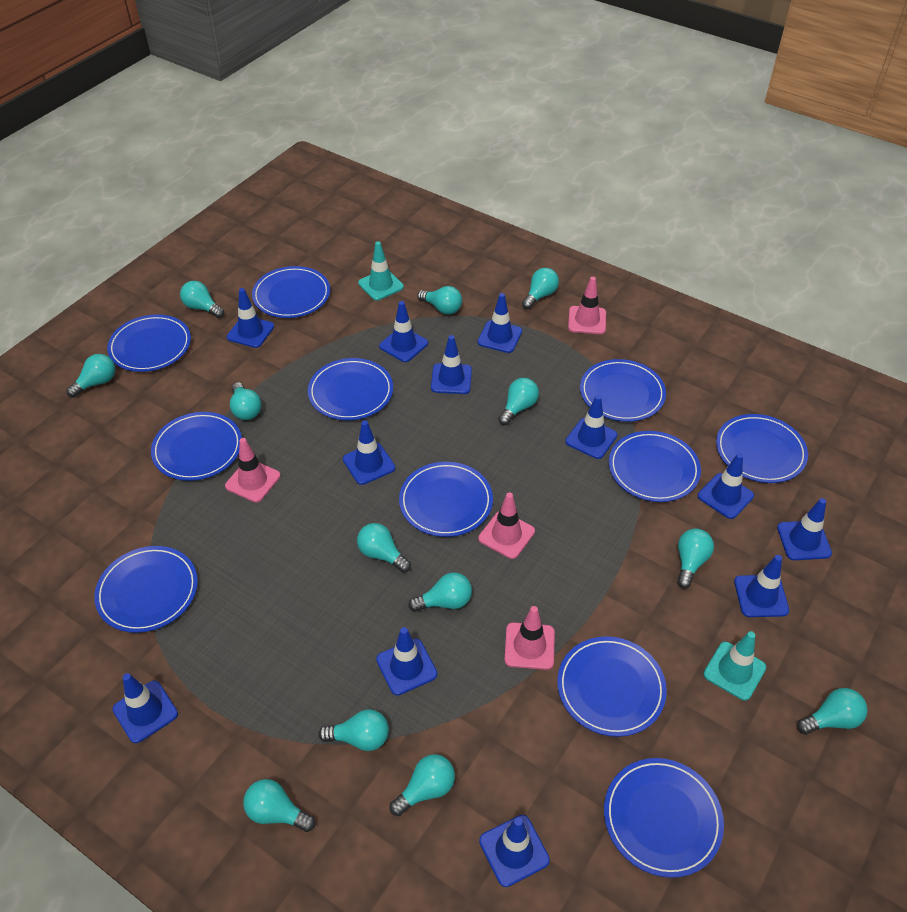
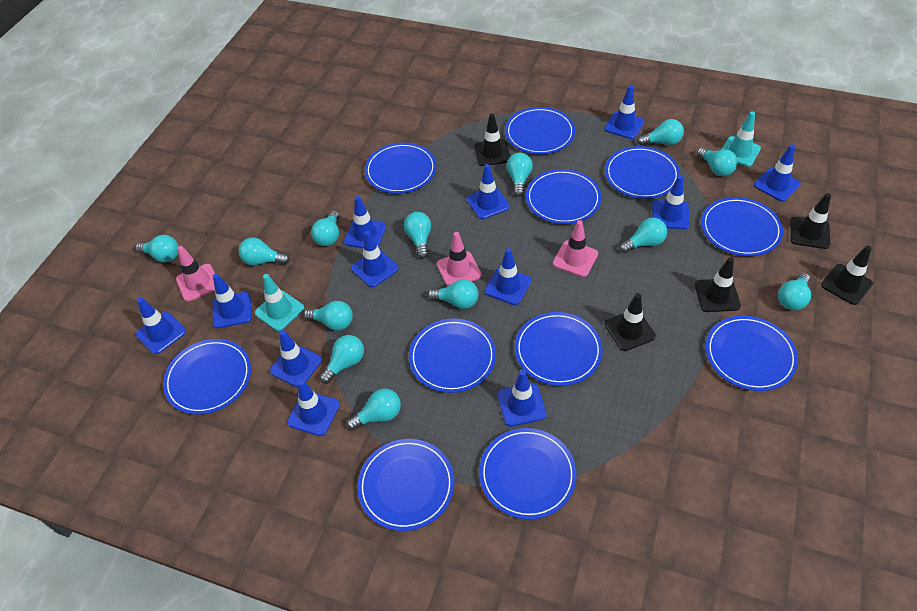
black traffic cone: none = 0 -> [474,114,511,166] [605,293,656,351] [695,257,741,312] [791,193,831,249] [821,246,873,305] = 5
pink traffic cone: [225,438,281,503] [478,492,535,559] [504,606,555,670] [568,277,606,334] = 4 -> [176,246,215,302] [437,232,482,287] [553,220,598,277] = 3

